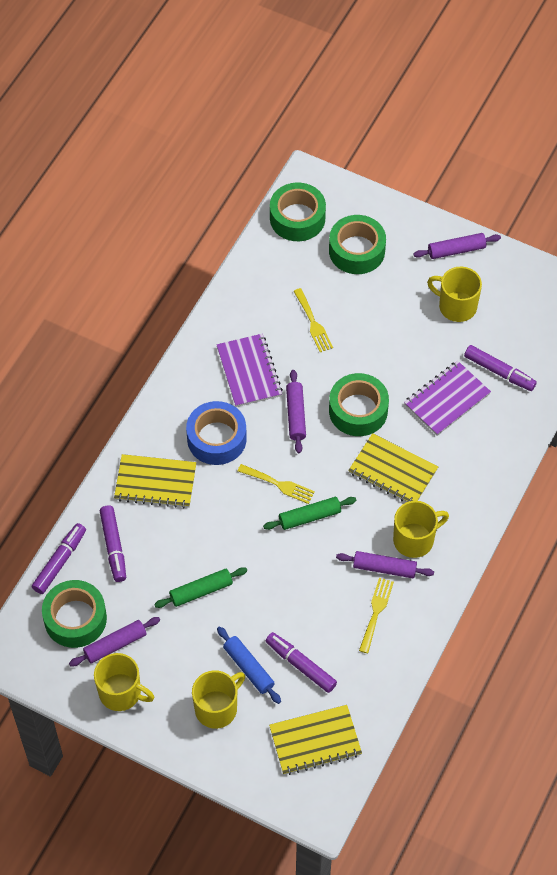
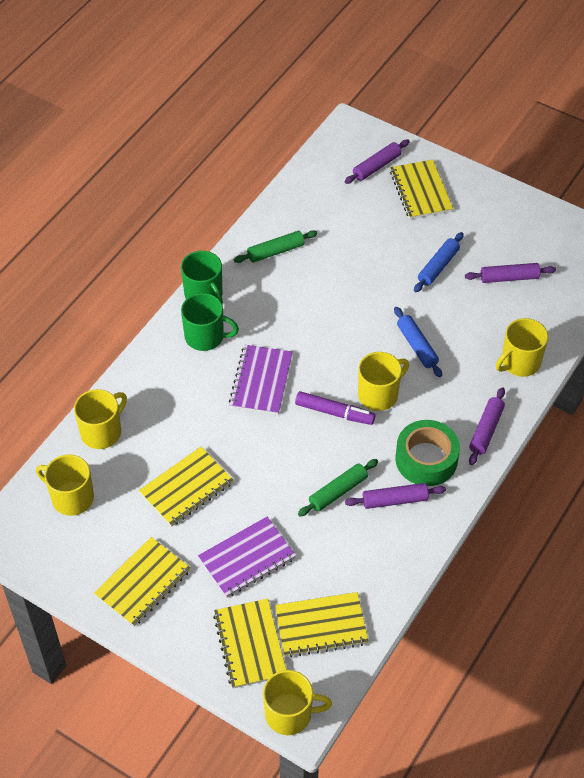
blue rolling pin: [217,626,281,704] = 1 -> [394,307,442,377] [414,232,464,292] = 2
blue tape: [186,401,247,465] = 1 -> none = 0
green mug: none = 0 -> [181,251,223,304] [181,293,239,351] = 2
green tape: [42,580,107,648] [270,183,326,241] [329,215,386,274] [329,373,389,436] = 4 -> [395,420,460,486] = 1
purple marker: [32,523,86,594] [100,505,126,582] [266,632,337,693] [464,345,537,391] = 4 -> [295,391,375,425] = 1
yellow fork: [237,464,315,504] [294,288,333,352] [359,578,394,653] = 3 -> none = 0
yellow mug: [94,653,154,711] [192,670,245,729] [393,501,449,558] [427,266,482,322] = 4 -> [36,454,94,516] [74,389,127,449] [263,670,332,735] [358,352,409,411] [496,318,548,377] = 5
yellow notebook: [114,454,197,508] [269,705,362,775] [348,433,438,502] = 3 -> [94,537,191,627] [139,447,234,527] [213,599,286,688] [275,592,369,658] [390,160,453,219] = 5

